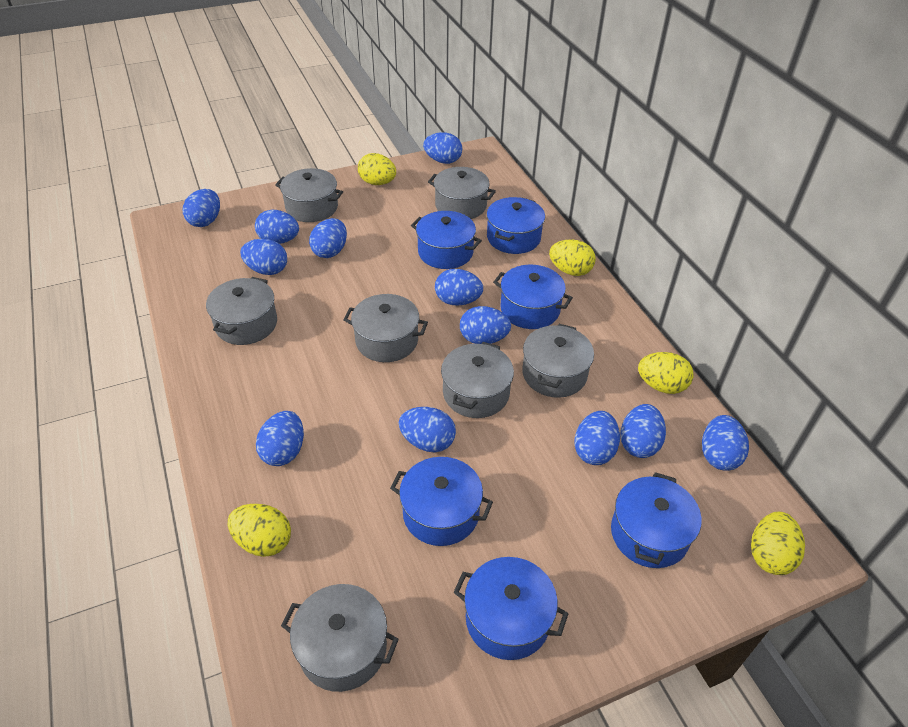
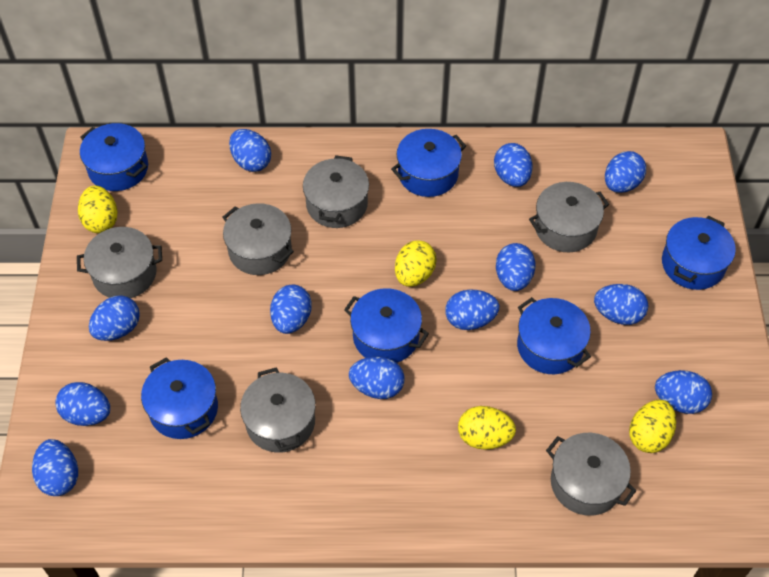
grey pot: [206,277,277,345] [275,168,343,222] [281,584,399,692] [343,294,428,362] [428,167,496,219] [441,342,514,418] [522,324,594,398] = 7 -> [77,227,162,298] [223,203,294,275] [240,368,316,453] [303,155,369,228] [529,182,609,252] [546,433,636,516] = 6
yellow egg: [228,504,291,557] [358,153,396,185] [549,239,596,276] [638,352,694,394] [751,512,805,575] = 5 -> [78,186,118,233] [395,240,437,287] [458,406,516,450] [629,400,676,453] = 4

